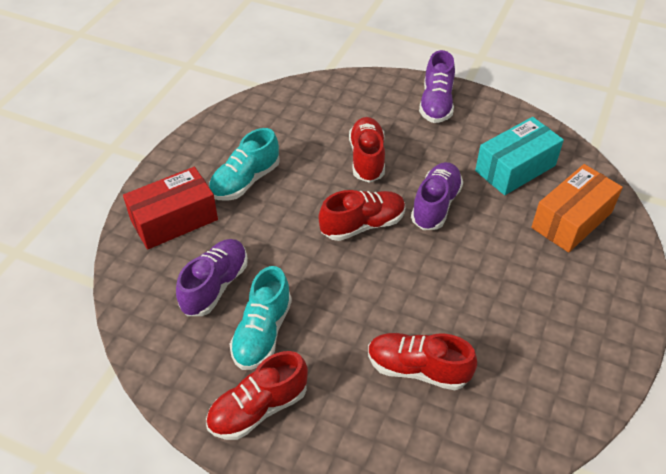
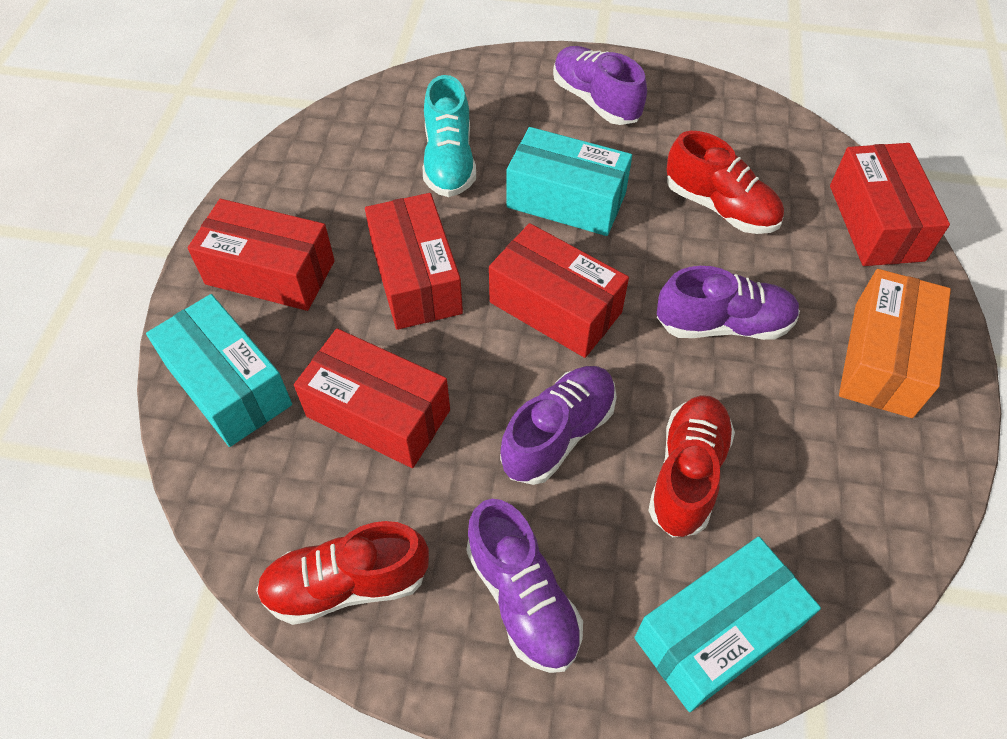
purple shoe: [176,239,248,316] [411,162,463,230] [419,50,455,123] = 3 -> [466,499,583,673] [500,366,617,485] [553,46,647,125] [657,266,800,340] = 4
red box: [123,167,218,250] = 1 -> [188,199,335,311] [294,328,450,468] [365,193,463,330] [489,223,629,358] [830,143,950,266] = 5
red shoe: [206,351,308,440] [318,190,405,241] [349,117,385,183] [368,333,477,390] = 4 -> [256,521,429,625] [648,395,735,538] [667,131,784,234] = 3
turquoise box: [475,117,564,195] = 1 -> [146,294,292,447] [506,127,632,236] [634,537,821,712] = 3
turquoise shoe: [209,128,280,201] [230,266,292,370] = 2 -> [423,75,476,197] = 1

